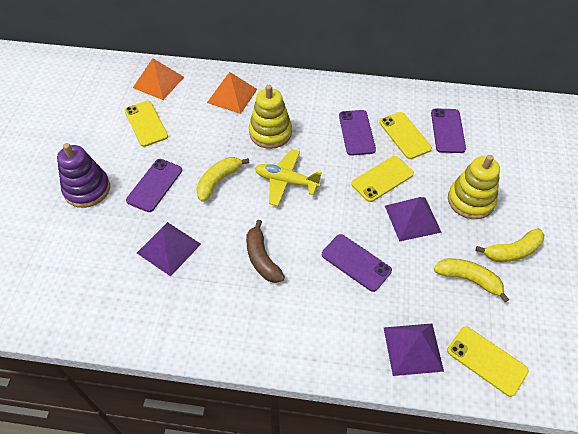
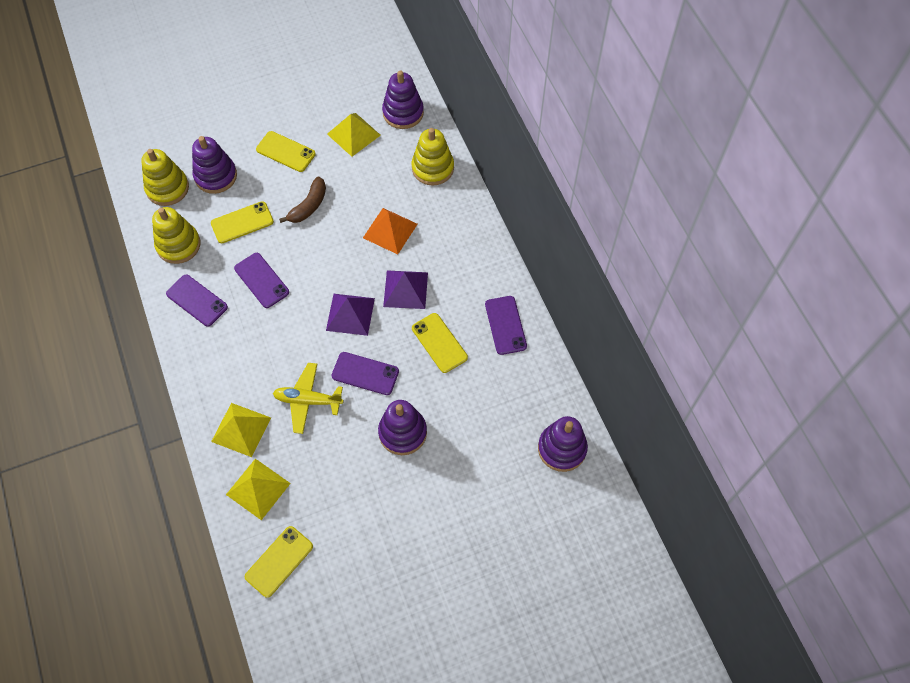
orange pyramid: [133,58,184,100] [207,72,257,114] = 2 -> [363,208,418,254] = 1
purple pyramid: [137,222,201,277] [384,324,444,376] [385,197,442,242] = 3 -> [326,294,375,336] [383,270,428,309] = 2
purple stacking toy: [57,143,110,208] = 1 -> [192,136,237,194] [378,400,427,455] [382,71,424,129] [538,416,588,472] = 4
yellow banana: [196,157,250,202] [434,258,509,302] [475,228,544,262] = 3 -> none = 0
yellow pyramid: none = 0 -> [211,403,271,457] [226,459,291,520] [327,113,381,157] = 3
yellow stacking toy: [249,85,292,149] [448,155,500,219] = 2 -> [141,149,189,206] [152,207,201,264] [412,128,454,186] = 3

